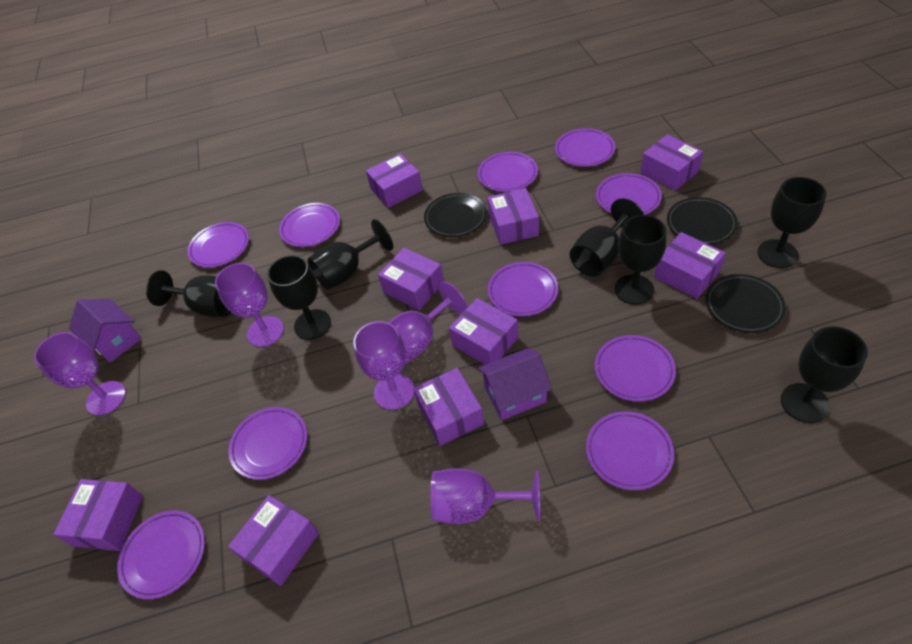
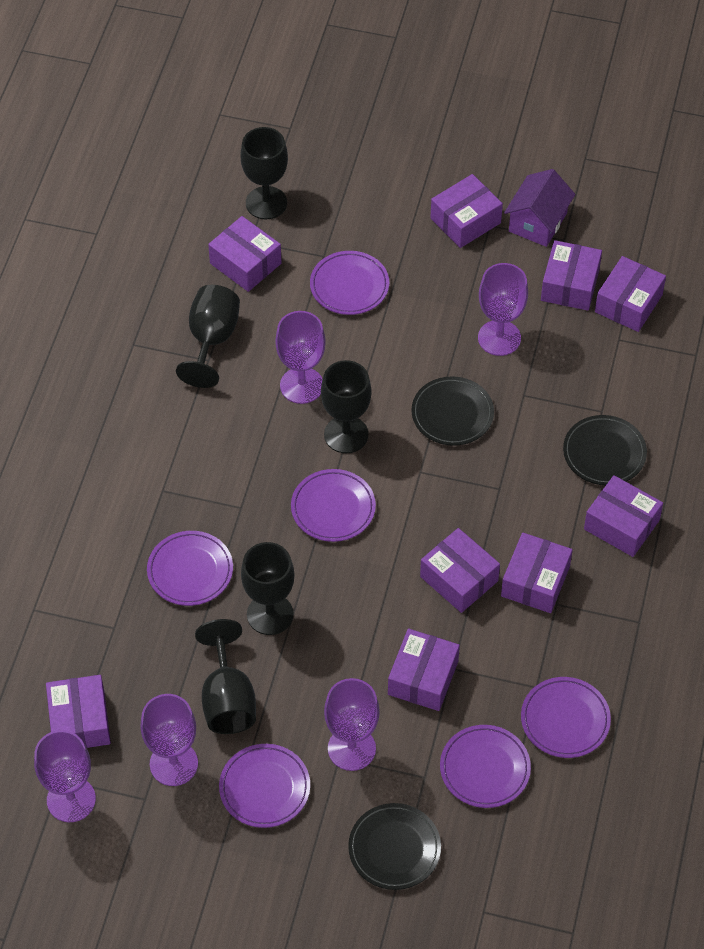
black goblet: [146,270,231,317] [267,255,331,340] [308,219,393,290] [570,198,644,276] [615,215,666,305] [757,177,826,268] [781,326,868,423] = 7 -> [176,285,240,388] [195,619,256,734] [240,127,288,219] [241,542,294,635] [321,360,372,453] = 5
purple house: [69,299,142,363] [478,348,552,420] = 2 -> [504,169,576,247] = 1
purple plate: [117,511,205,599] [187,222,249,268] [228,407,307,480] [279,203,340,247] [477,152,538,192] [488,262,558,316] [555,128,615,167] [586,411,674,490] [595,335,676,402] [596,173,662,215] = 10 -> [147,531,233,606] [219,744,310,828] [291,469,376,542] [310,251,389,315] [440,725,531,808] [521,677,611,758] = 6

